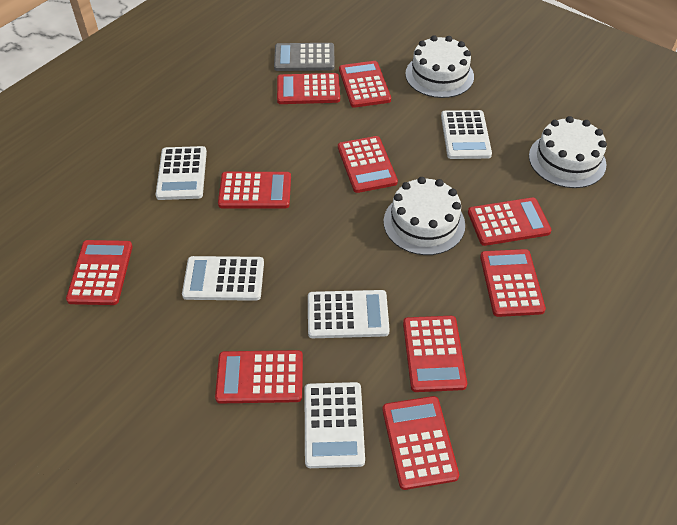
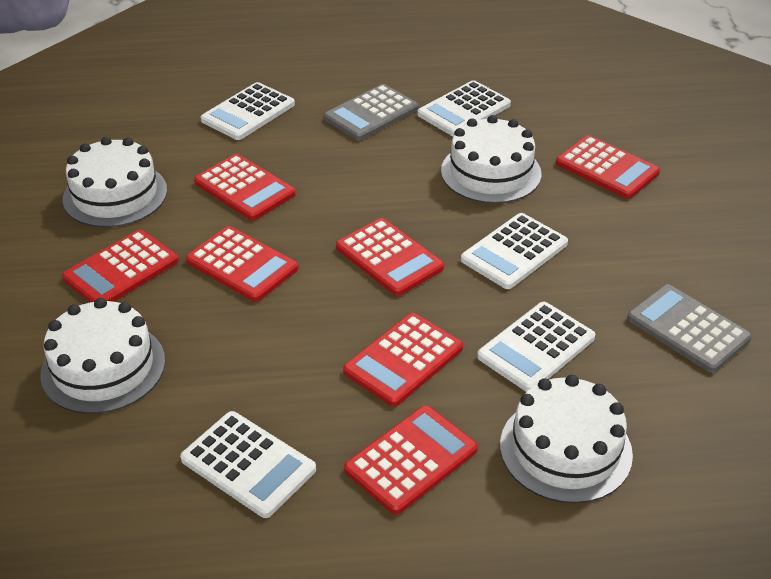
grey calculator: [274,43,335,71] = 1 -> [324,84,419,141] [627,284,752,373] = 2
red calculator: [66,240,133,305] [215,350,303,403] [218,172,291,209] [277,73,340,104] [338,136,398,193] [339,61,391,108] [382,396,459,490] [403,316,467,392] [468,197,551,246] [480,249,546,317] = 10 -> [62,230,179,302] [186,226,298,302] [194,154,296,221] [336,218,444,296] [343,313,463,407] [344,405,478,515] [556,135,660,199] = 7
white cake: [383,177,465,255] [405,35,474,98] [529,116,607,188] = 3 -> [40,298,165,414] [63,137,167,227] [441,115,541,204] [500,375,633,503] = 4

